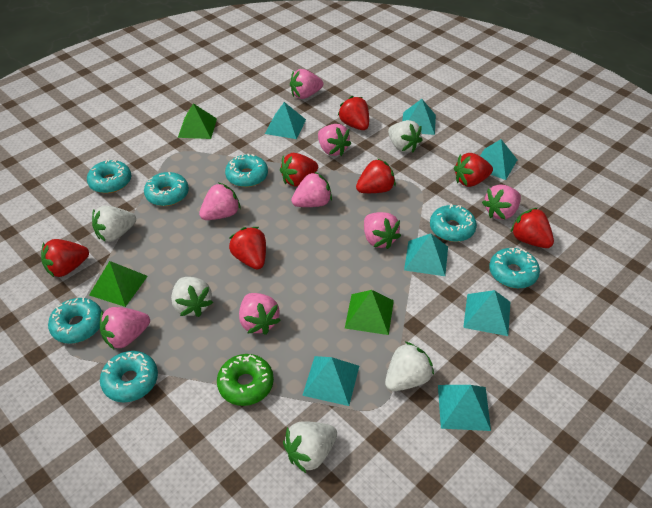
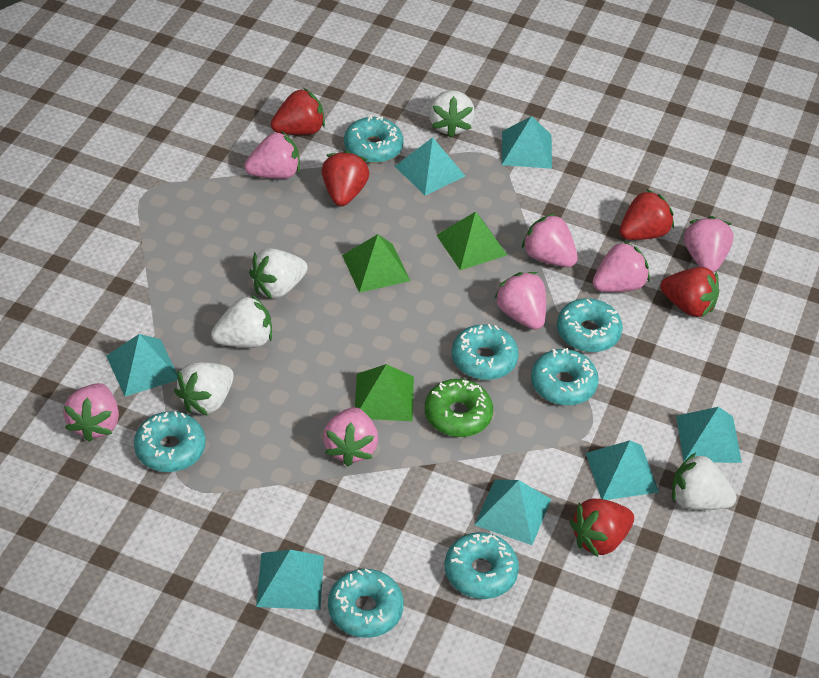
pink strawberry: [100,307,150,349] [199,182,241,220] [239,293,281,335] [290,69,323,99] [291,172,332,207] [318,124,351,156] [364,212,401,249] [482,184,521,220] = 8 -> [63,383,119,442] [244,131,300,179] [323,407,378,466] [494,272,546,330] [522,213,578,267] [592,241,650,292] [684,216,733,273] = 7
red strawberry: [41,239,89,277] [229,227,266,270] [280,153,318,187] [338,96,369,130] [356,158,396,193] [454,153,493,187] [511,208,554,248] = 7 -> [271,88,325,135] [322,150,369,206] [570,499,634,557] [619,189,674,240] [660,267,719,317] = 5

